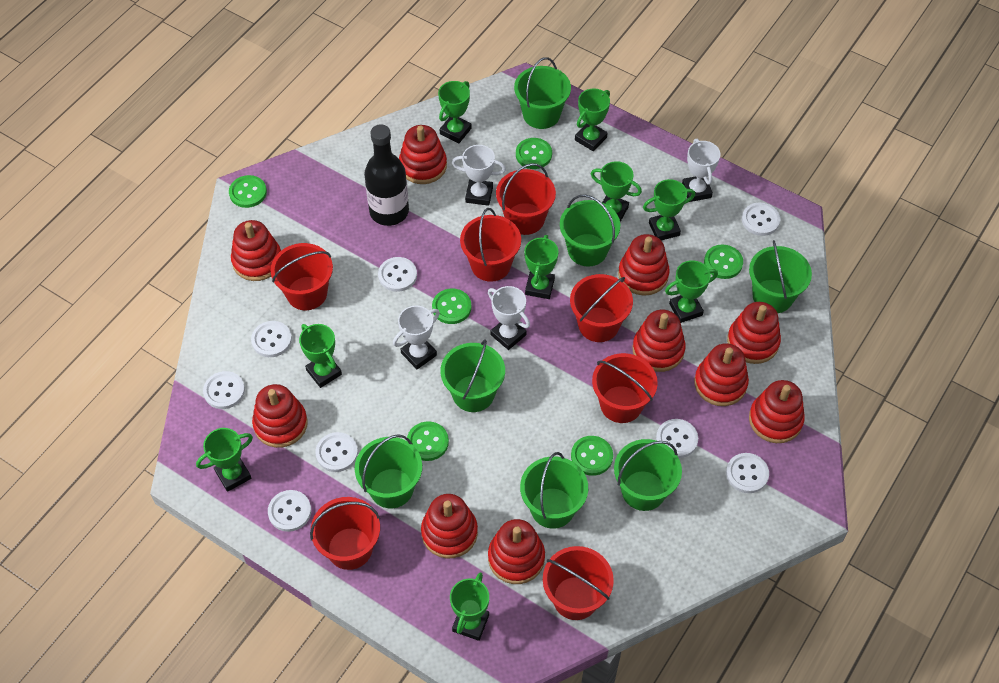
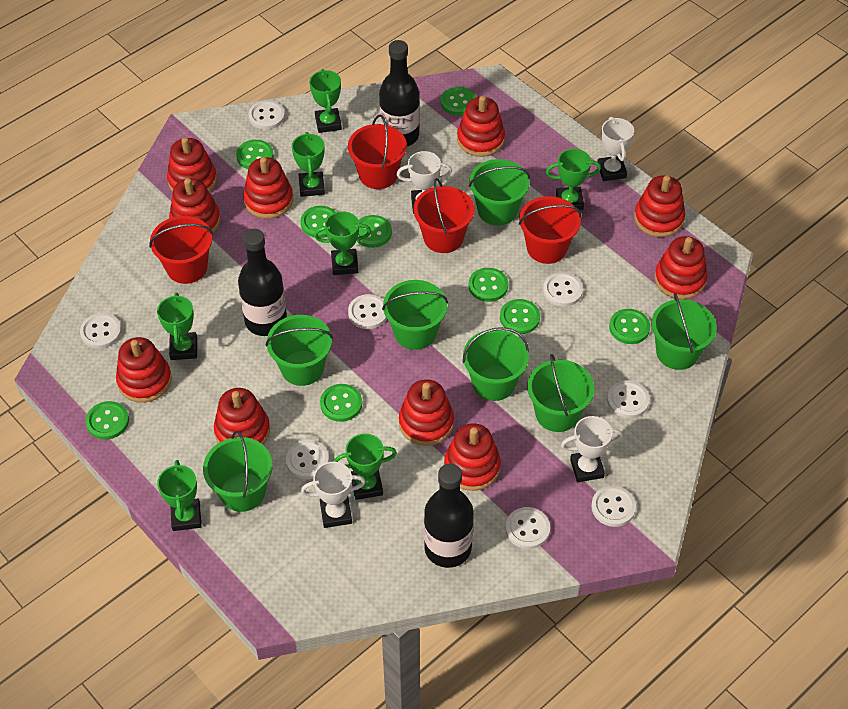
black bottle: [364,124,409,226] = 1 -> [238,229,287,336] [379,40,420,146] [424,464,474,568] = 3
green button: [229,175,267,208] [407,421,449,461] [432,289,471,324] [516,138,552,169] [571,436,613,476] [704,245,743,279] = 6 -> [85,401,129,440] [236,140,274,169] [301,206,336,238] [320,384,362,422] [356,215,392,248] [441,87,476,115] [469,268,508,302] [500,299,540,334] [609,309,650,344] = 9
green trophy: [196,428,253,492] [299,324,342,388] [438,81,472,143] [450,572,489,641] [524,235,559,299] [575,88,610,151] [591,161,642,222] [643,179,695,240] [665,260,718,323] = 9 -> [157,293,197,360] [157,460,202,531] [292,132,325,197] [309,69,342,133] [314,211,371,275] [334,433,397,500] [546,149,601,210] = 7
red bucket: [271,243,333,310] [310,497,380,570] [460,208,521,282] [496,163,556,235] [543,546,614,620] [570,274,633,342] [592,353,658,423] = 7 -> [149,216,213,284] [348,115,407,189] [413,178,474,253] [519,196,581,264] = 4

